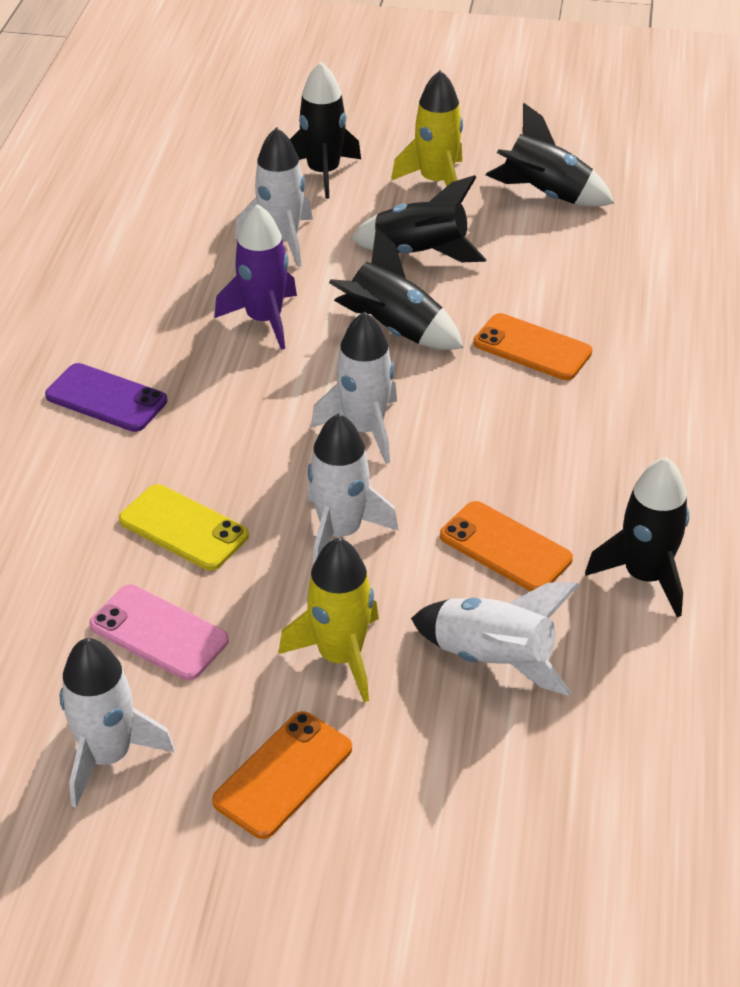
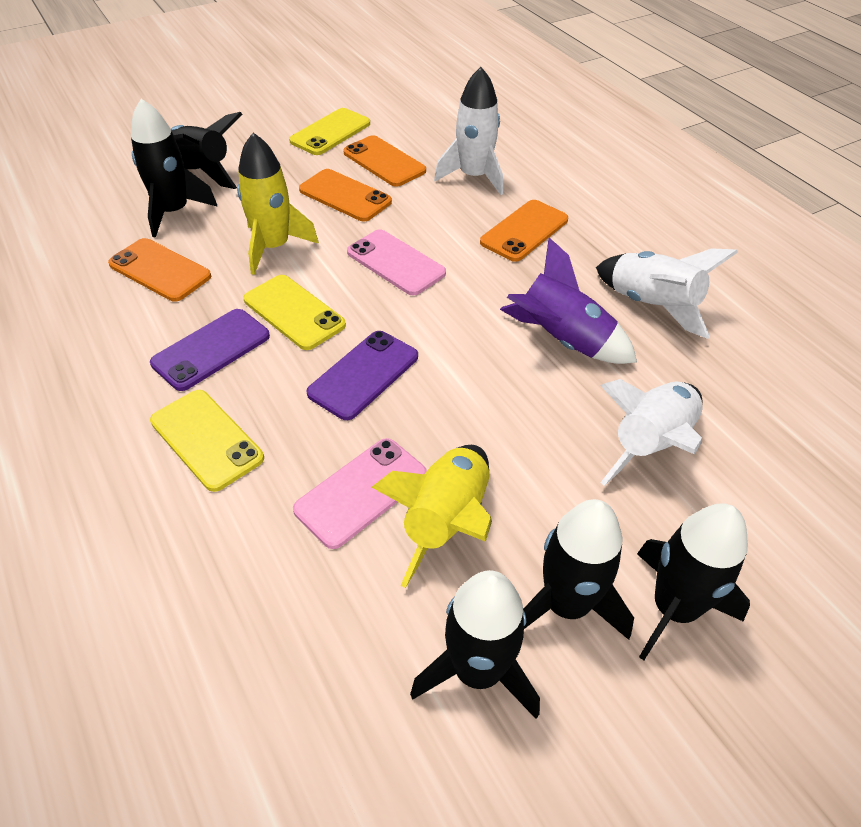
orange phone: [212,711,352,839] [440,501,573,592] [473,313,592,380] = 3 -> [108,238,211,302] [299,169,392,221] [343,135,426,187] [480,200,568,262] = 4
pink phone: [89,585,229,681] = 1 -> [293,438,427,549] [347,229,446,296] = 2
purple phone: [45,363,167,432] = 1 -> [150,309,270,391] [306,331,418,420] = 2
white rocket: [60,638,175,808] [235,127,313,267] [307,413,399,565] [311,312,397,464] [411,582,579,696] = 5 -> [434,67,503,195] [596,248,738,339] [600,379,702,486] = 3
yellow phone: [119,484,249,570] = 1 -> [150,390,264,492] [243,275,346,350] [289,108,370,155] = 3

